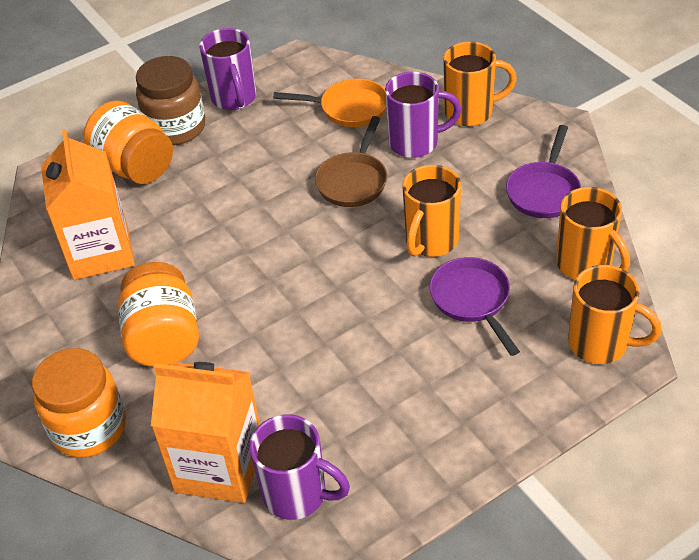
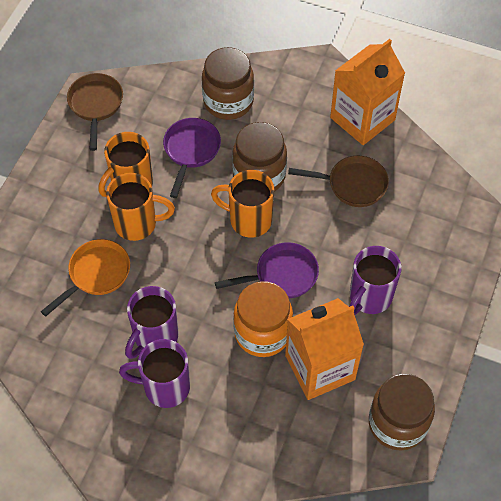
brown jar: [136,56,205,145] = 1 -> [202,47,254,120] [232,122,287,192] [369,374,435,451] = 3
brown pan: [315,116,387,207] = 1 -> [67,73,123,151] [288,156,389,207] = 2
orange jar: [32,348,126,458] [83,100,173,184] [118,262,199,367] = 3 -> [233,281,293,357] = 1
orange mug: [402,165,461,257] [443,42,517,126] [556,187,630,280] [568,265,662,364] = 4 -> [99,132,153,197] [106,173,175,241] [211,170,274,238] = 3

